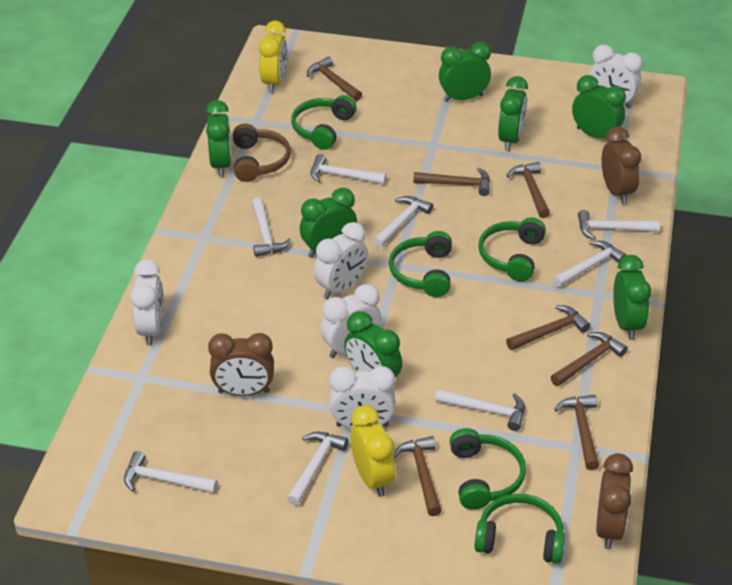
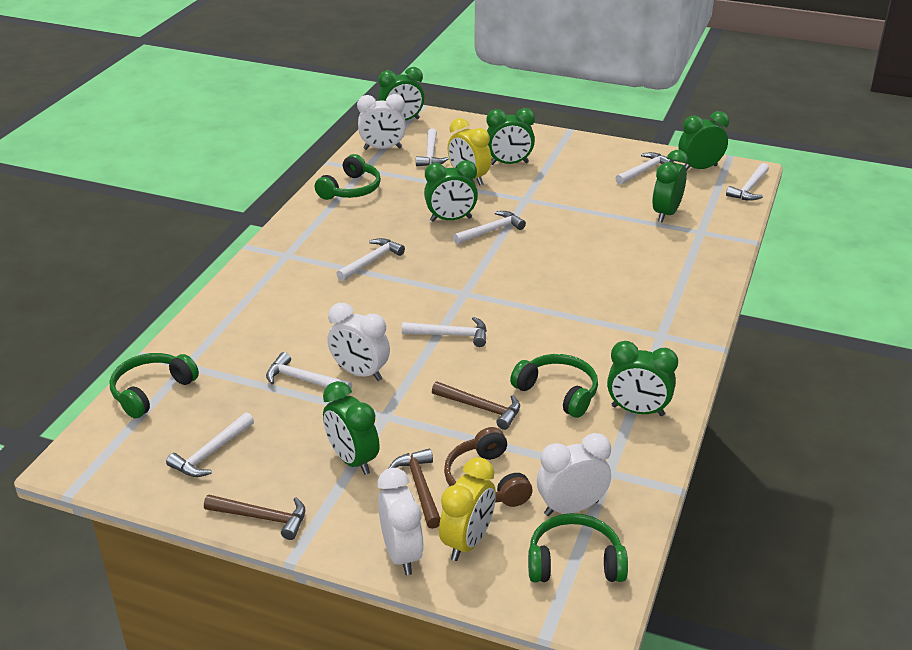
brown clock: [208,333,274,396] [596,453,633,549] [602,126,641,204] = 3 -> none = 0
brown hammer: [307,57,362,101] [393,436,442,516] [413,168,490,196] [506,162,550,218] [506,305,591,350] [551,332,628,386] [554,395,599,470] = 7 -> [204,495,305,540] [388,448,440,529] [432,381,520,430] = 3
green headphones: [291,95,357,150] [389,231,452,297] [450,428,526,510] [474,494,565,564] [478,217,546,281] = 5 -> [110,353,199,418] [315,154,381,200] [510,354,598,418] [528,513,628,582] = 4
white clock: [130,260,164,345] [314,222,368,299] [320,284,382,358] [330,366,395,428] [589,45,643,109] = 5 -> [327,303,390,381] [357,94,406,150] [378,468,424,575] [537,433,611,516] = 4

